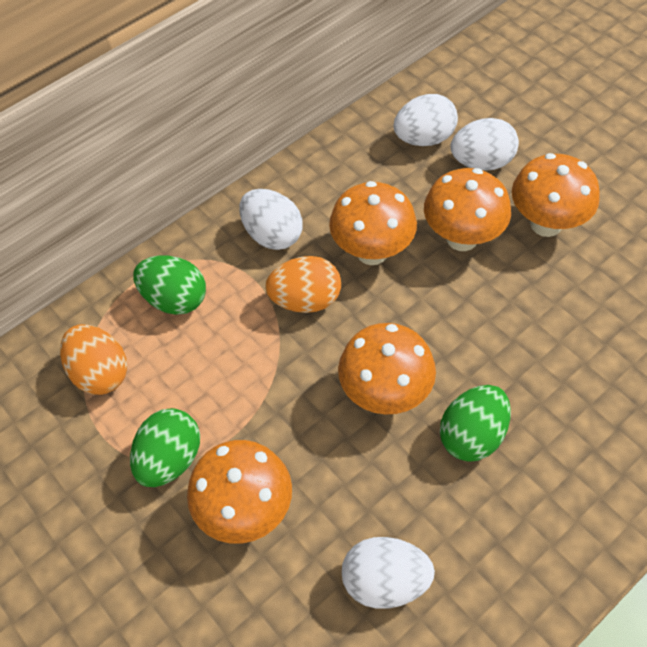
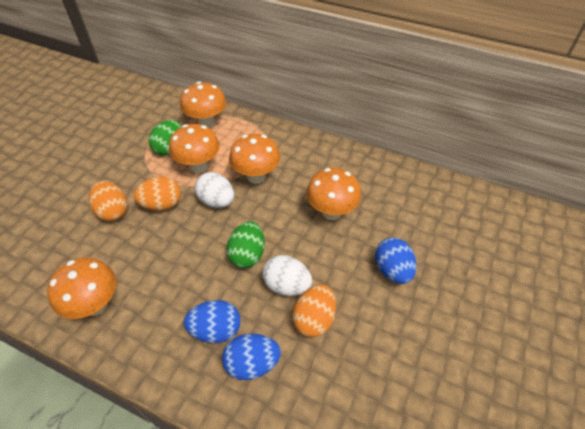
blue egg: none = 0 -> [184,300,241,343] [222,334,281,380] [375,238,416,284] = 3
green egg: [130,408,200,487] [133,255,206,315] [440,385,511,462] = 3 -> [148,120,182,156] [226,222,265,268] = 2
orange egg: [60,324,127,395] [265,256,341,313] = 2 -> [89,181,128,221] [134,176,181,211] [292,284,336,337] = 3
white egg: [239,189,303,250] [342,537,435,609] [393,94,458,146] [450,118,519,171] = 4 -> [194,172,234,208] [262,255,312,296] = 2

